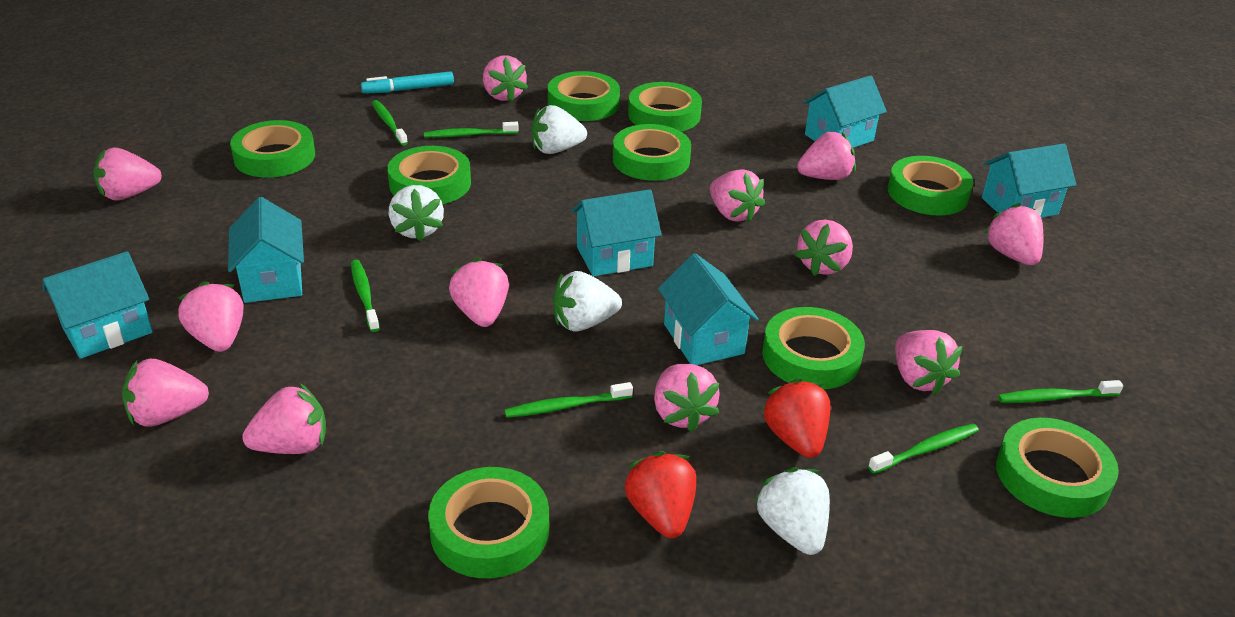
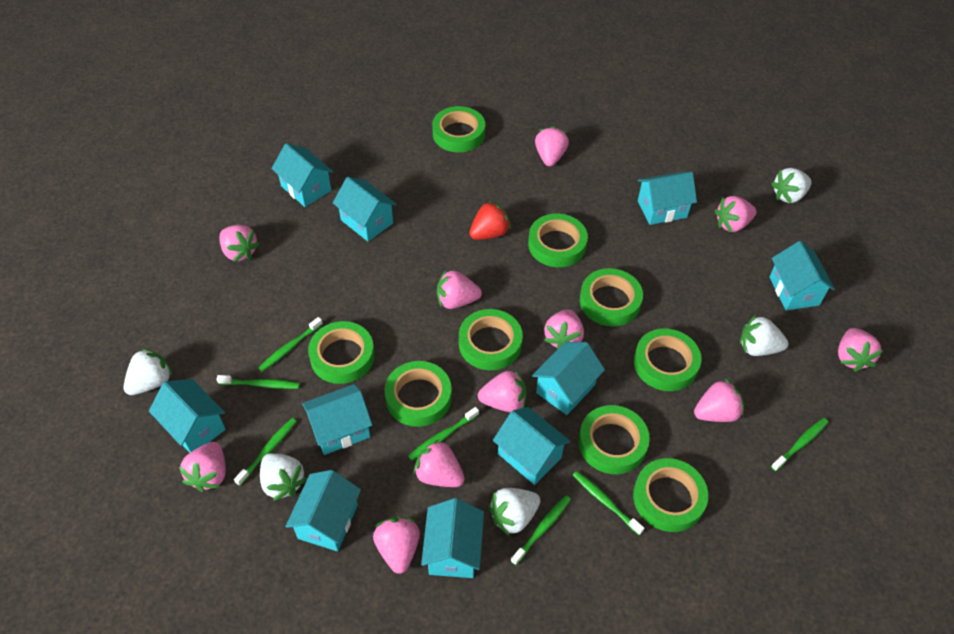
green toothbrush: [351,260,380,332] [372,100,408,146] [424,122,519,138] [505,382,633,418] [868,424,979,474] [998,380,1123,403] = 6 -> [217,375,300,389] [234,418,297,486] [259,317,323,371] [408,407,479,460] [511,495,571,565] [573,471,645,535] [771,418,828,471] = 7
pink strawberry: [93,148,162,200] [122,359,209,427] [178,281,244,352] [242,383,326,454] [449,258,509,327] [483,55,528,102] [654,364,720,432] [710,169,765,223] [795,220,853,276] [797,132,856,180] [895,330,962,395] [984,203,1043,265] = 12 -> [179,442,226,492] [220,225,260,262] [373,517,420,574] [413,439,465,487] [437,270,482,309] [478,369,527,412] [535,126,569,166] [544,309,584,350] [694,379,744,422] [715,196,756,232] [838,328,883,372] = 11
red strawberry: [625,451,696,538] [762,378,831,458] = 2 -> [469,201,511,240] = 1
turquoise house: [43,251,153,359] [228,197,304,303] [572,189,661,276] [658,253,759,365] [803,75,887,148] [982,144,1076,218] = 6 -> [149,379,226,453] [272,143,333,207] [285,470,361,551] [302,384,372,455] [333,177,397,241] [421,498,484,578] [493,407,570,485] [532,342,605,415] [638,172,697,225] [770,241,835,311] = 10
turquoise marker: [361,71,454,94] = 1 -> none = 0
white strawberry: [389,185,444,242] [531,105,587,154] [553,271,622,332] [754,467,830,555] = 4 -> [124,348,173,395] [260,453,307,501] [488,488,540,536] [740,315,788,356] [771,168,812,203] = 5

